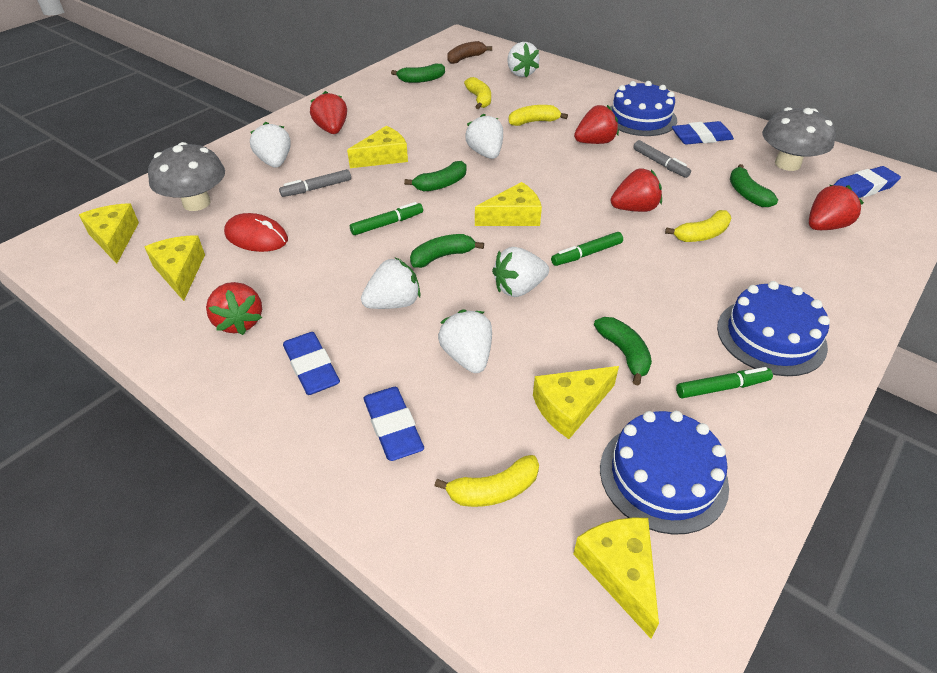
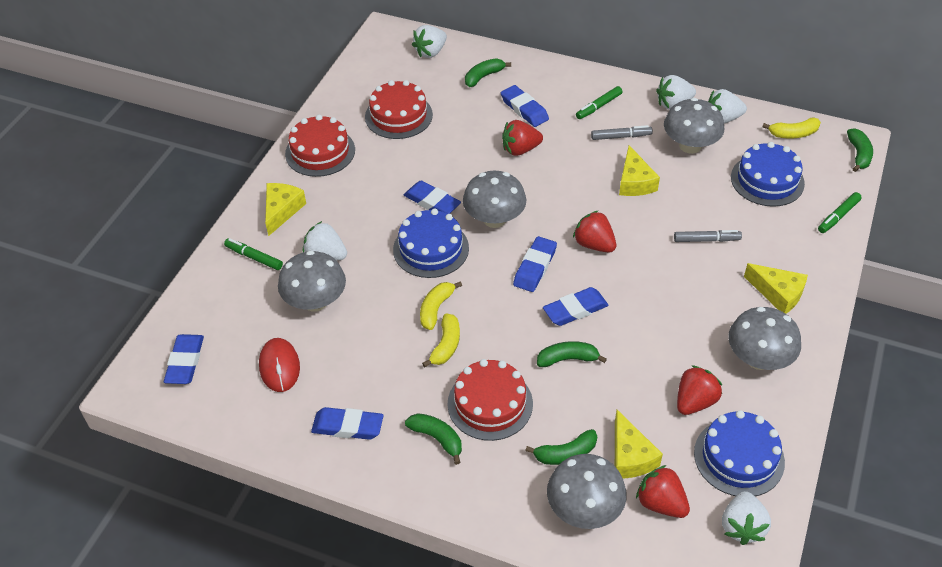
blue eraser: [283,332,340,395] [363,387,424,461] [672,121,734,145] [834,166,901,198] = 4 -> [164,334,204,384] [311,407,384,440] [404,180,461,214] [501,85,549,127] [513,236,557,292] [543,287,609,326] = 6
brown banana: [447,41,492,64] = 1 -> none = 0
grey mushroom: [148,142,225,211] [762,107,836,171] = 2 -> [278,251,346,311] [463,171,527,228] [547,454,626,529] [664,98,724,154] [728,307,801,370] = 5
red cake: none = 0 -> [285,115,355,177] [365,80,433,139] [447,359,533,441] = 3
red strawberry: [206,282,262,335] [310,91,347,134] [574,105,619,144] [611,168,662,212] [809,185,864,230] = 5 -> [502,120,543,156] [573,210,616,252] [636,465,690,518] [677,365,722,415] = 4
white strawberry: [250,122,291,168] [361,258,421,309] [438,309,492,373] [465,114,503,159] [492,247,549,297] [507,42,539,78] = 6 -> [303,221,347,261] [412,25,447,58] [656,75,696,110] [707,89,747,124] [722,491,771,545] = 5
yellow banana: [434,455,539,507] [464,77,491,109] [509,105,568,126] [665,210,731,242] = 4 -> [420,281,462,330] [422,313,460,368] [762,117,821,139] = 3
yellow cheese: [79,203,139,264] [145,235,205,301] [347,126,408,168] [475,182,542,226] [533,366,619,439] [573,518,659,638] = 6 -> [265,183,306,236] [615,410,663,479] [619,145,660,196] [744,263,808,314] = 4

